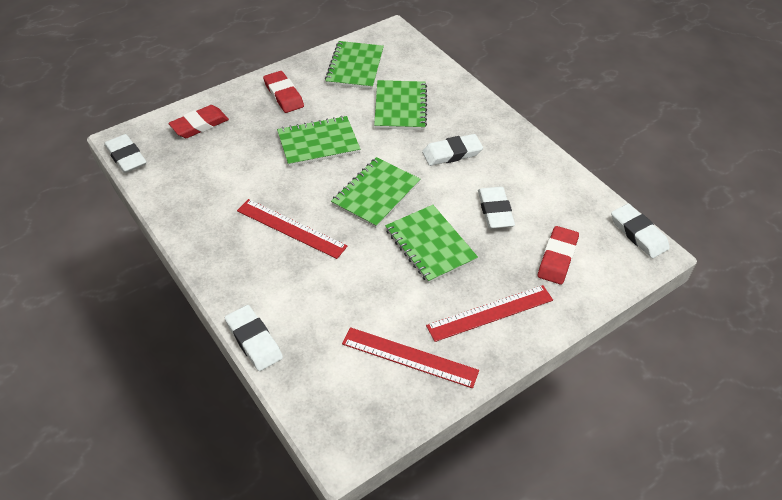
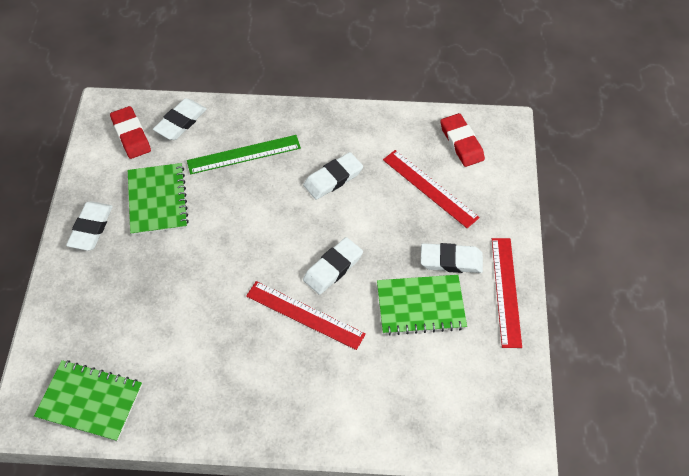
green notebook: [277,116,360,166] [325,41,384,89] [331,157,420,228] [374,80,427,130] [385,205,478,283] = 5 -> [34,360,142,442] [128,163,189,235] [377,275,467,336] = 3
green ruler: none = 0 -> [187,135,301,174] = 1
red eraser: [168,105,229,138] [263,71,304,113] [538,226,579,285] = 3 -> [110,106,151,159] [440,113,485,167] = 2

